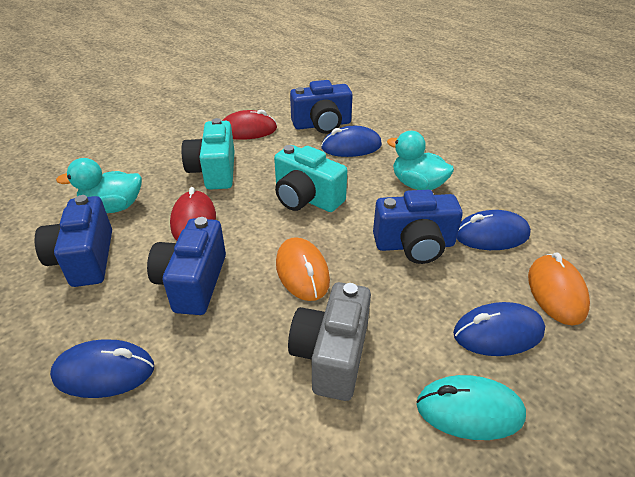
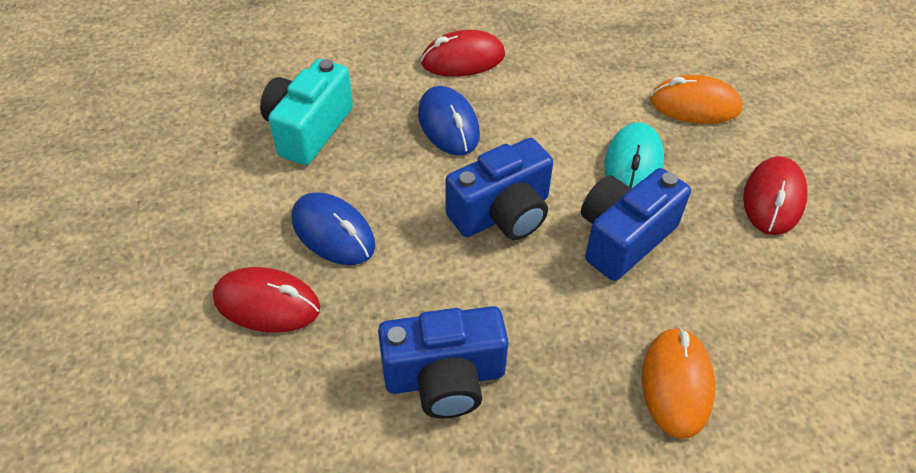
blue camera: [34,195,112,287] [147,217,226,315] [290,80,353,134] [373,190,463,264] = 4 -> [378,306,509,418] [445,138,553,240] [581,168,691,281] = 3
blue mouse: [50,339,154,398] [321,126,382,157] [453,302,545,356] [457,210,531,250] = 4 -> [292,192,375,265] [418,86,480,156] = 2
grey camera: [288,282,371,401] = 1 -> none = 0
red mouse: [170,187,216,240] [222,110,277,140] = 2 -> [213,267,320,333] [421,30,505,77] [743,156,808,235] = 3
turquoise camera: [181,118,235,190] [274,145,347,212] = 2 -> [260,59,353,165] = 1
turquoise duck: [56,158,142,213] [387,131,454,190] = 2 -> none = 0

